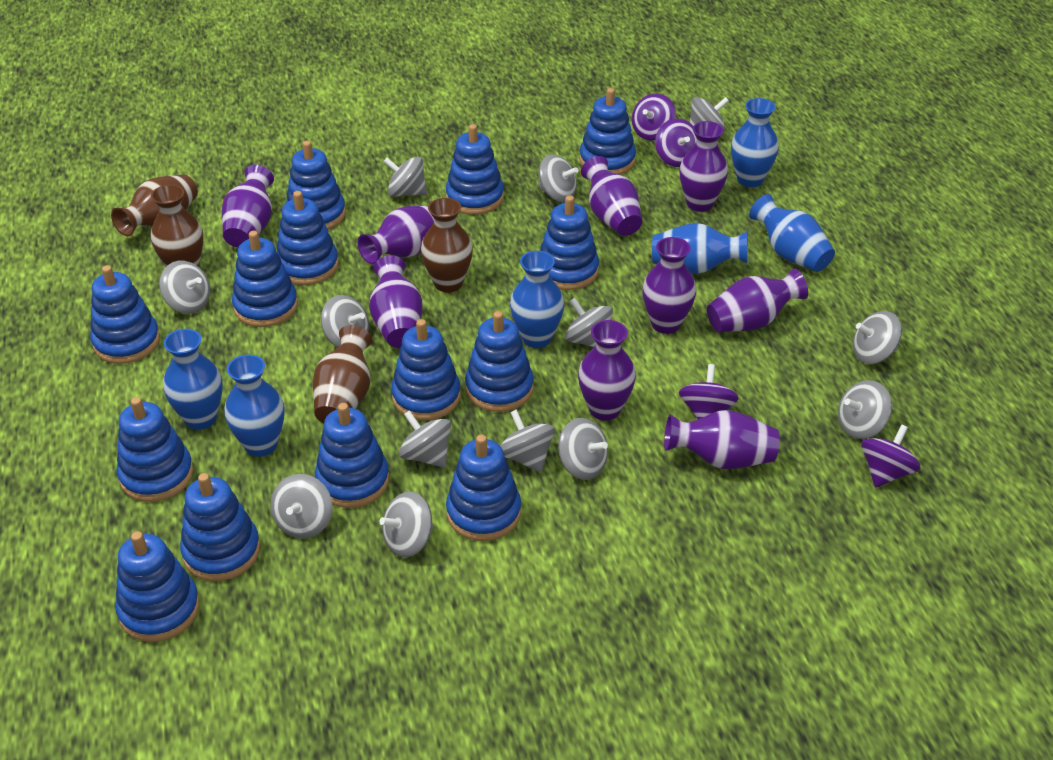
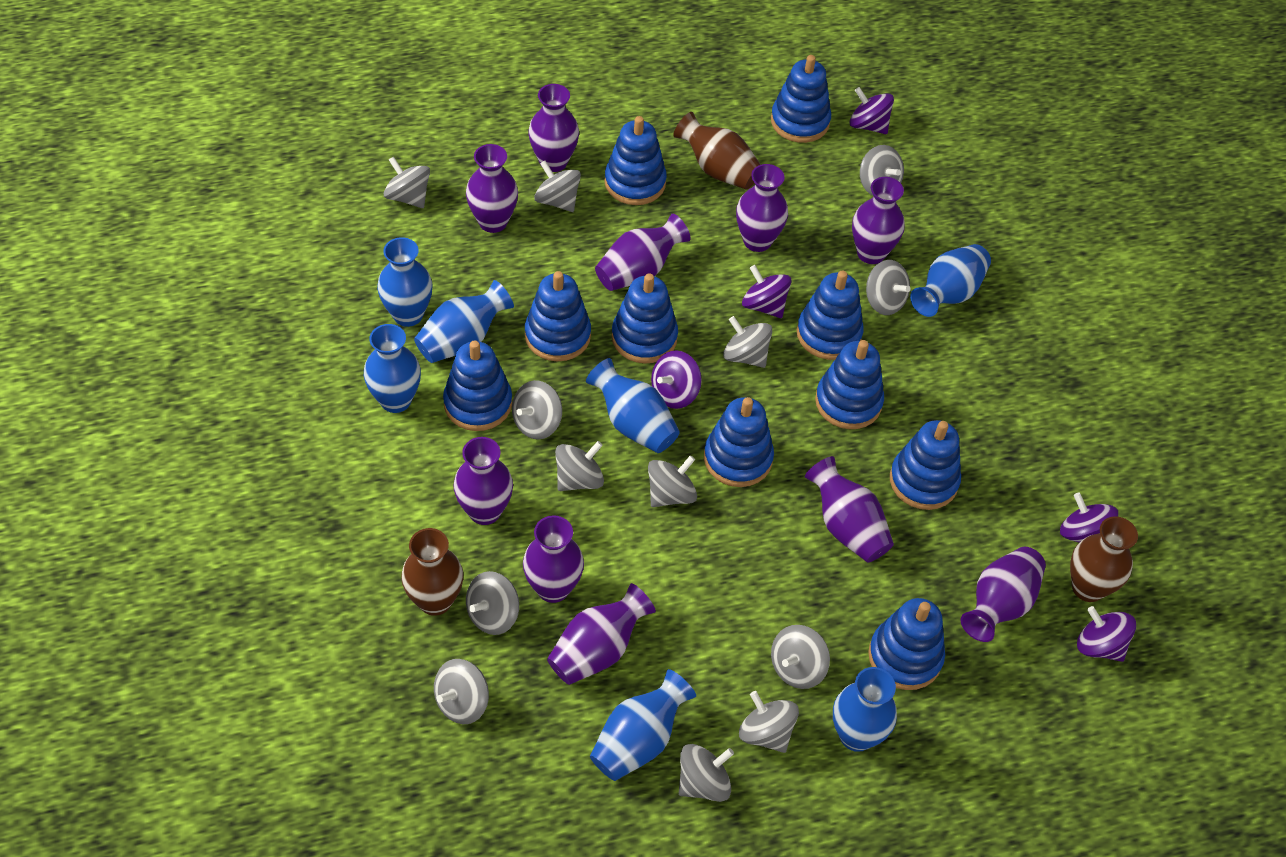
blue stacking toy: [90,265,160,364] [115,531,200,642] [117,397,193,502] [180,473,260,581] [232,231,298,327] [277,191,339,285] [286,141,346,230] [315,403,389,508] [391,319,461,420] [446,124,504,215] [446,435,521,541] [465,311,534,412] [540,195,599,290] [579,88,636,175] = 14 -> [443,340,512,431] [525,271,591,361] [604,116,667,205] [612,273,678,363] [704,397,774,487] [771,55,831,143] [797,270,864,360] [815,340,884,429] [868,598,945,690] [890,420,961,510] = 10
blue vase: [163,329,223,430] [224,355,284,457] [510,251,564,348] [652,223,748,274] [731,98,779,187] [749,194,835,272] = 6 -> [364,324,421,413] [377,237,433,327] [414,280,514,363] [586,358,680,453] [590,669,696,781] [833,667,897,752] [910,244,991,317] = 7
brown vase: [111,174,198,236] [151,184,203,267] [313,325,372,423] [421,198,473,292] = 4 -> [401,528,463,616] [673,112,761,190] [1070,516,1138,602] = 3
purple spinning top: [632,94,676,140] [655,119,697,167] [679,364,739,419] [861,424,920,488] = 4 -> [651,351,702,409] [742,265,792,318] [849,87,894,134] [1060,493,1118,543] [1077,606,1136,662] = 5
purple vase: [222,165,274,248] [358,206,434,264] [369,255,423,348] [578,320,636,421] [581,156,642,236] [642,237,696,334] [664,410,780,469] [679,121,728,212] [707,269,808,332] = 9 -> [453,437,513,525] [466,144,518,233] [523,515,584,603] [528,84,579,172] [547,583,656,685] [595,214,691,291] [736,164,788,252] [805,456,894,563] [852,177,905,264] [961,547,1046,642] = 10

